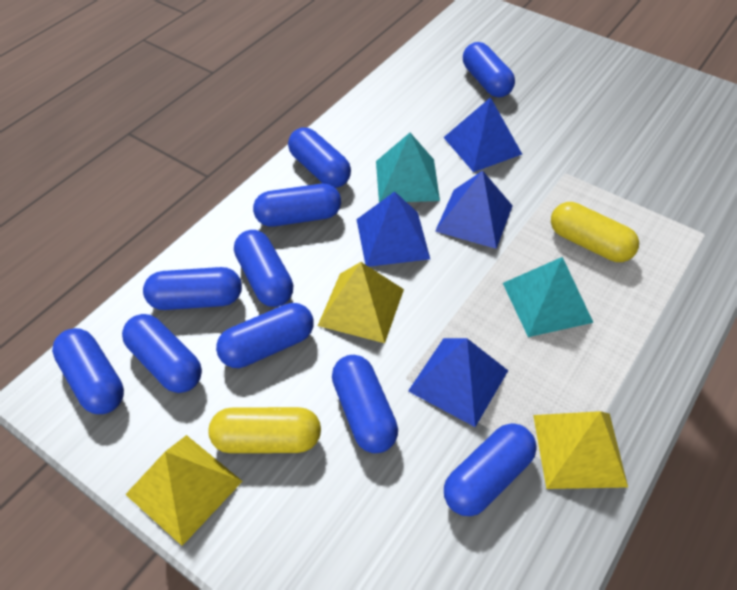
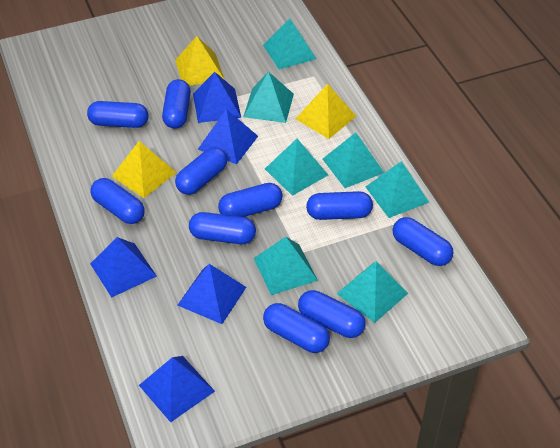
blue pyramid: [356,191,430,267] [408,338,508,427] [435,171,513,249] [443,97,522,172] = 4 -> [90,237,157,298] [139,356,215,422] [178,264,246,324] [193,72,241,123] [198,109,258,164] = 5
turquoise pyramid: [376,133,440,202] [503,257,594,337] = 2 -> [243,71,294,123] [254,237,318,295] [263,18,316,70] [265,139,328,196] [323,132,384,188] [337,261,408,323] [366,161,429,218] = 7
yellow capsule: [208,407,321,453] [551,202,639,262] = 2 -> none = 0

